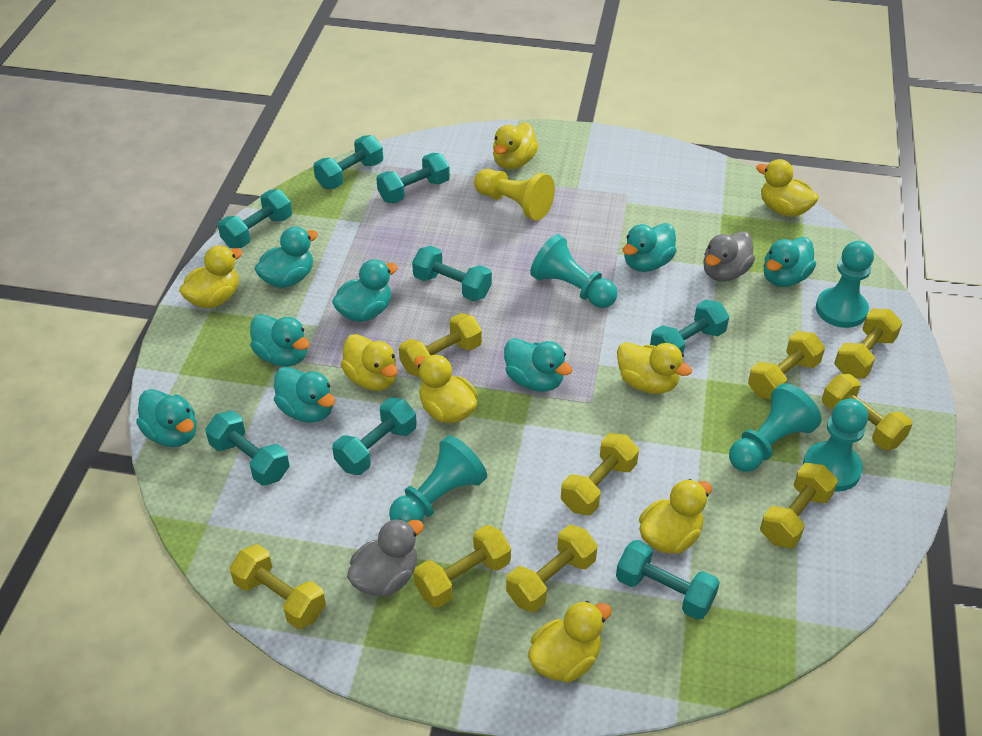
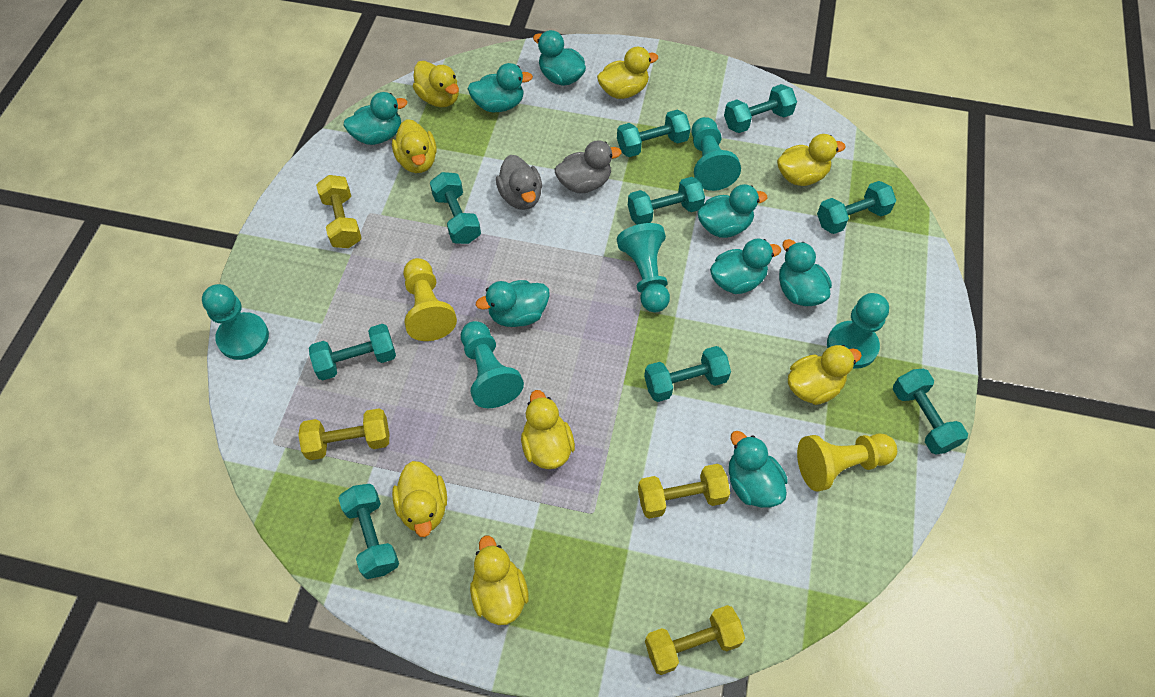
turquoise dumbbell: [205,411,290,486] [218,189,292,248] [313,135,383,189] [332,398,417,475] [376,153,450,203] [412,246,492,301] [616,540,720,620] [650,300,729,353] = 8 -> [309,324,396,380] [338,484,399,579] [430,172,481,244] [617,109,691,157] [628,177,705,225] [644,346,731,402] [724,84,797,133] [817,181,896,234] [893,369,968,454] = 9
yellow dumbbell: [230,544,326,629] [399,313,482,377] [414,525,511,608] [506,525,598,612] [561,433,639,515] [748,331,825,399] [760,463,838,548] [822,374,912,450] [834,309,903,379] = 9 -> [298,408,389,460] [316,175,362,248] [638,464,730,519] [645,605,745,675] = 4
yellow pawn: [474,169,555,221] = 1 -> [403,258,457,341] [797,434,897,492] = 2

